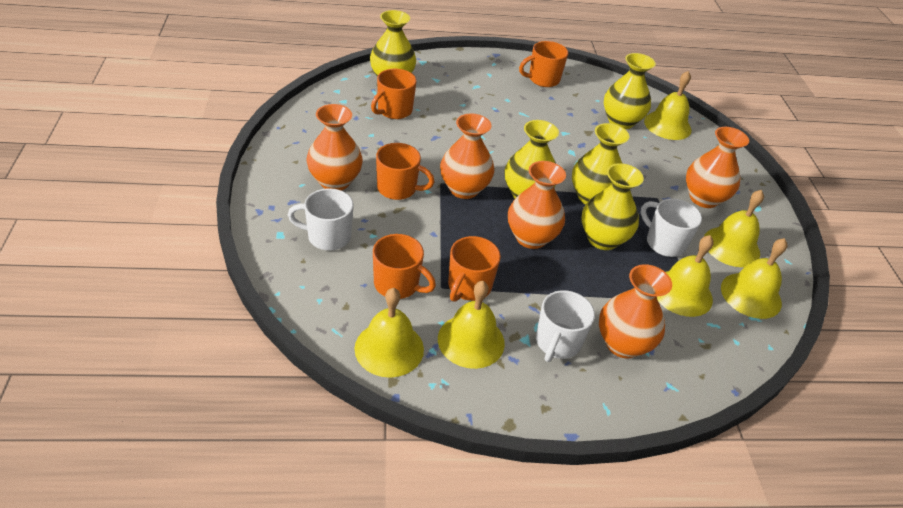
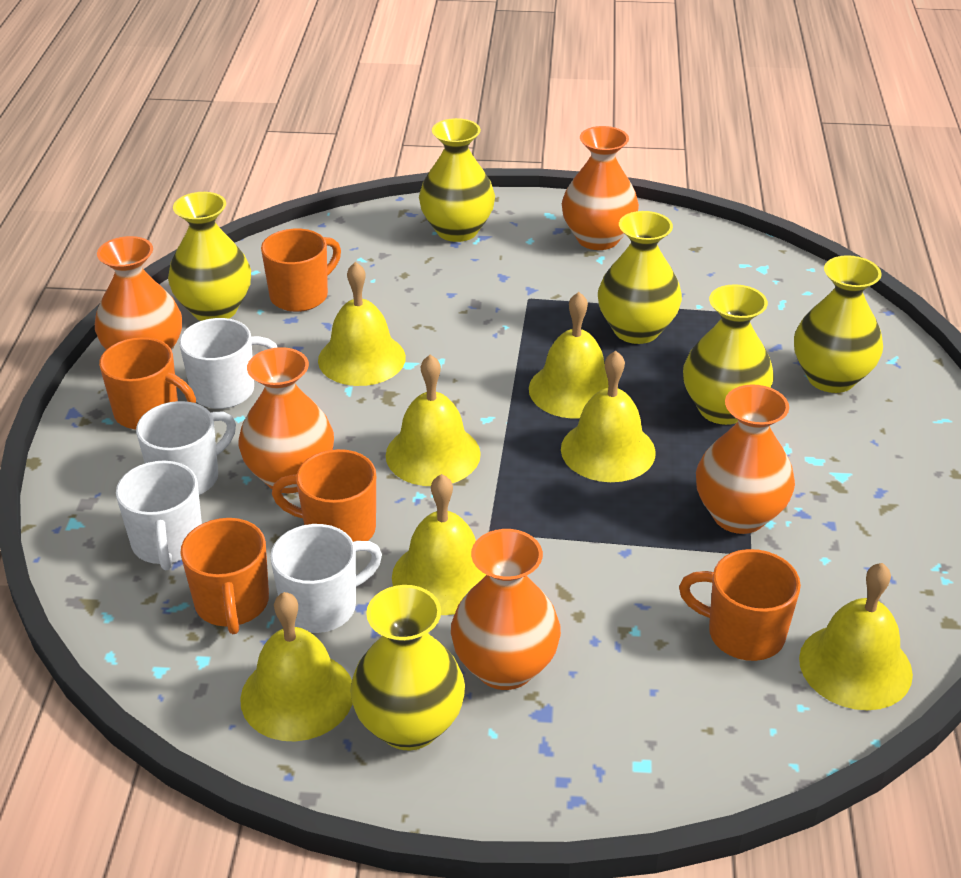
white mug: [288,188,354,250] [536,290,595,362] [641,198,702,257] = 3 -> [116,461,202,570] [136,401,236,495] [179,318,278,409] [270,524,382,633] = 4
yellow bell: [355,288,424,378] [438,281,505,369] [644,71,691,140] [657,235,714,317] [704,190,764,267] [721,238,788,319] = 6 -> [240,592,353,742] [318,262,406,386] [386,354,481,486] [392,474,486,615] [529,292,608,419] [561,351,656,482] [799,563,913,710] = 7
yellow vase: [370,10,416,77] [505,120,559,198] [572,123,629,204] [582,163,644,250] [604,53,656,129] = 5 -> [168,192,251,321] [350,585,465,750] [419,118,495,242] [598,211,682,344] [683,284,774,425] [794,255,883,393] = 6

